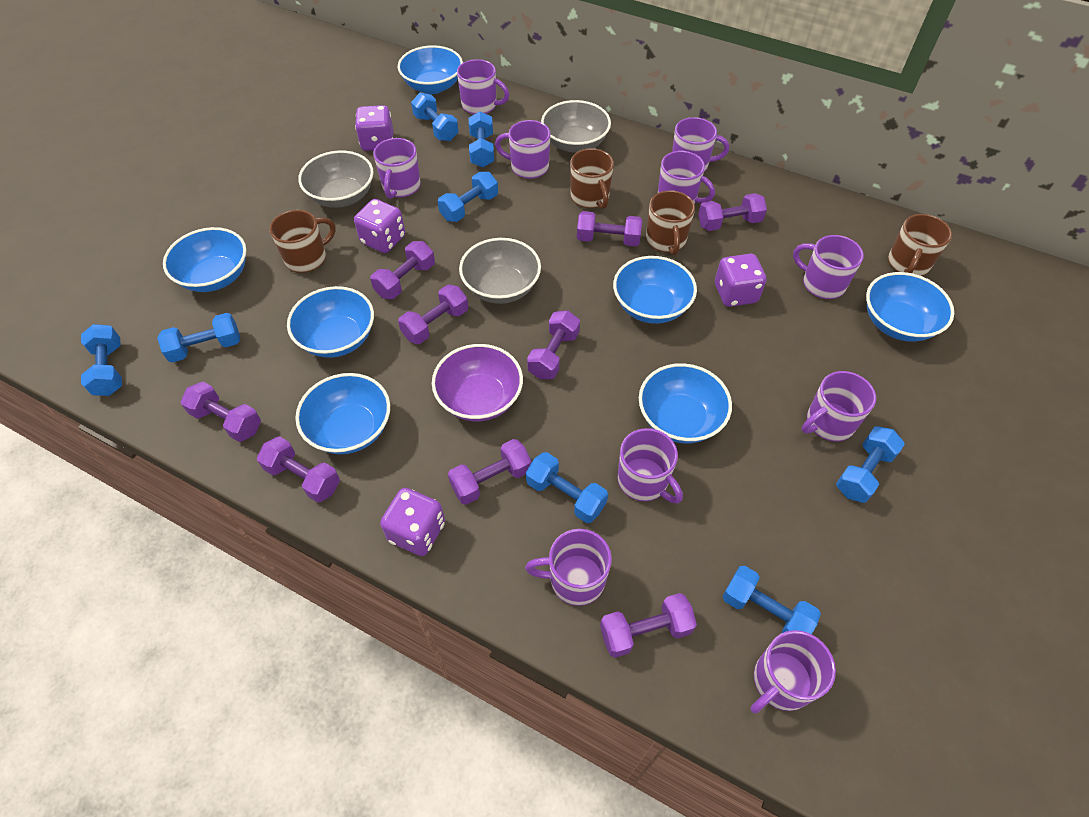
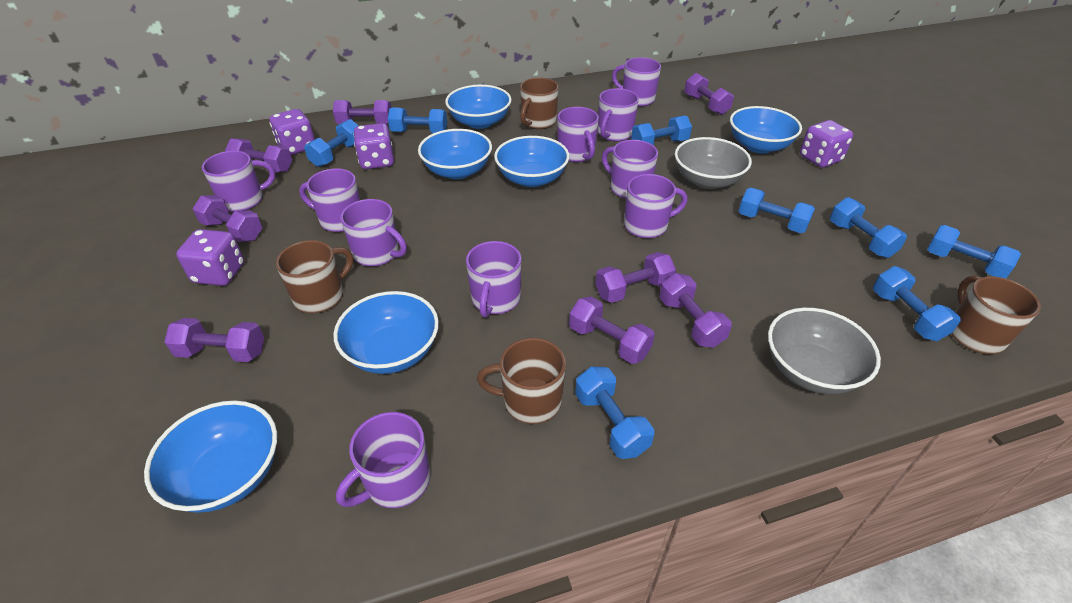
blue bowl: [163,227,246,292] [287,286,374,358] [295,373,390,454] [398,45,463,94] [613,256,697,324] [639,363,732,444] [866,272,954,342] = 7 -> [144,401,277,513] [333,291,439,374] [418,129,492,179] [445,85,512,129] [494,136,569,187] [730,106,802,154] = 6
grey bowl: [298,150,374,208] [459,238,541,304] [541,100,611,153] = 3 -> [675,137,752,189] [768,308,881,394] = 2
purple bowl: [432,344,523,421] = 1 -> none = 0
purple dumbbell: [180,382,261,442] [257,436,340,503] [370,241,435,299] [398,285,468,344] [448,439,531,505] [527,311,580,379] [577,211,642,246] [600,593,697,658] [698,193,767,231] = 9 -> [164,318,264,362] [193,195,262,242] [225,139,292,172] [333,100,391,124] [569,297,655,364] [596,252,676,303] [659,273,732,348] [684,73,734,115] = 8

